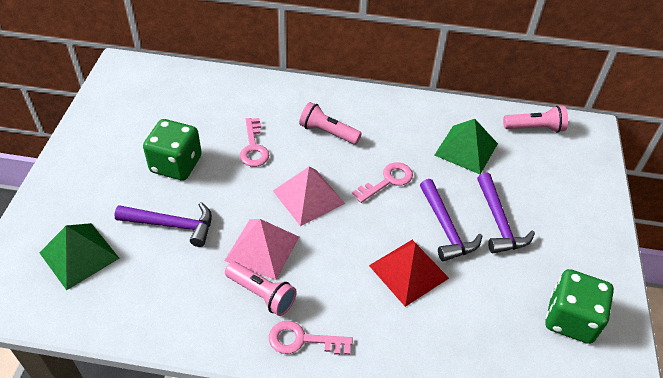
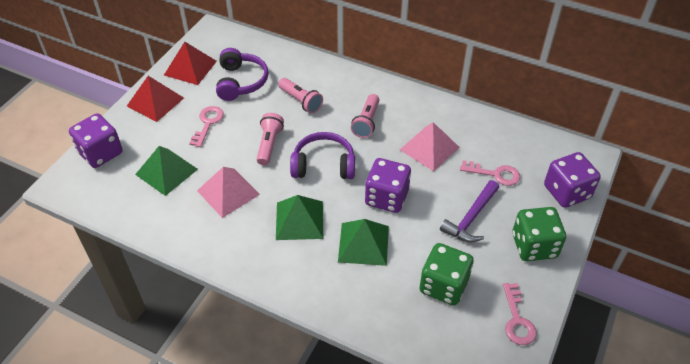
green pyramid: [39,223,120,290] [434,119,498,174] = 2 -> [135,146,198,196] [276,195,323,240] [338,219,389,266] = 3
purple dice: none = 0 -> [69,113,123,168] [365,158,411,213] [544,152,601,208] = 3
purple hammer: [114,202,212,247] [420,179,482,262] [477,173,535,253] = 3 -> [440,180,499,243] = 1
purple headphones: none = 0 -> [216,48,268,101] [290,132,355,179] = 2
red pyramid: [369,240,449,307] = 1 -> [127,76,184,122] [164,42,217,85] = 2

